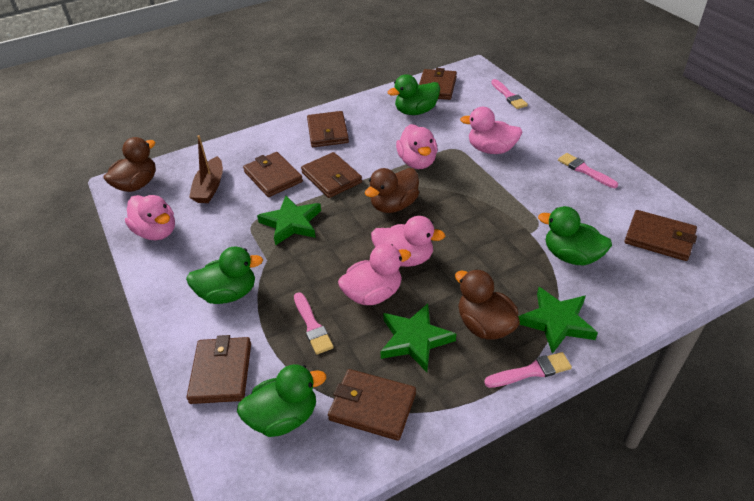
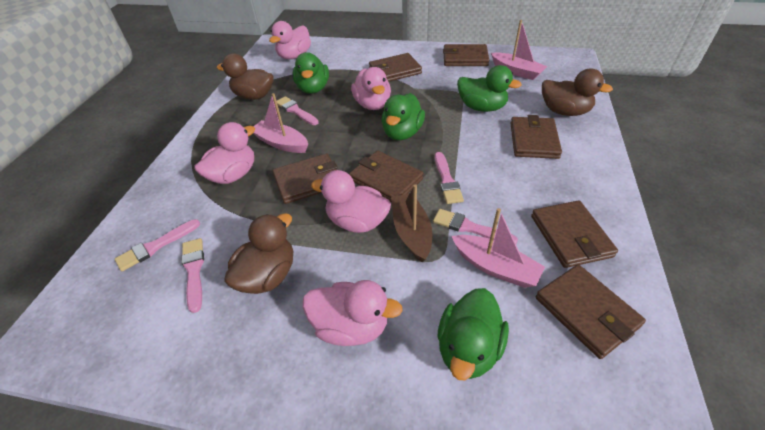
green star: [257,196,321,246] [380,303,456,372] [518,287,598,354] = 3 -> none = 0
pink boat: none = 0 -> [253,93,308,153] [451,208,545,288] [491,20,547,80] = 3
pink brush: [294,292,334,355] [484,352,572,388] [491,79,528,109] [558,153,618,188] = 4 -> [115,219,200,271] [181,238,204,313] [277,96,319,125] [433,209,518,244] [435,152,464,204] = 5

